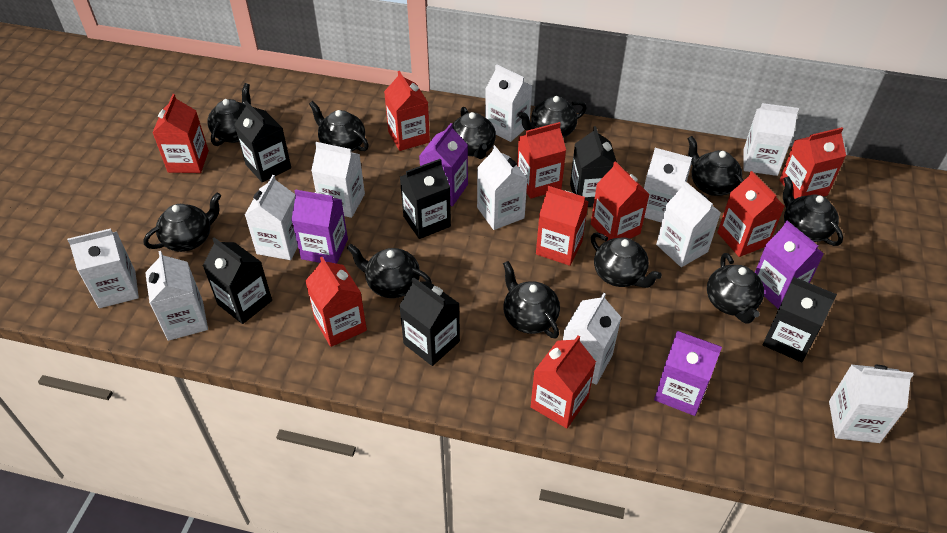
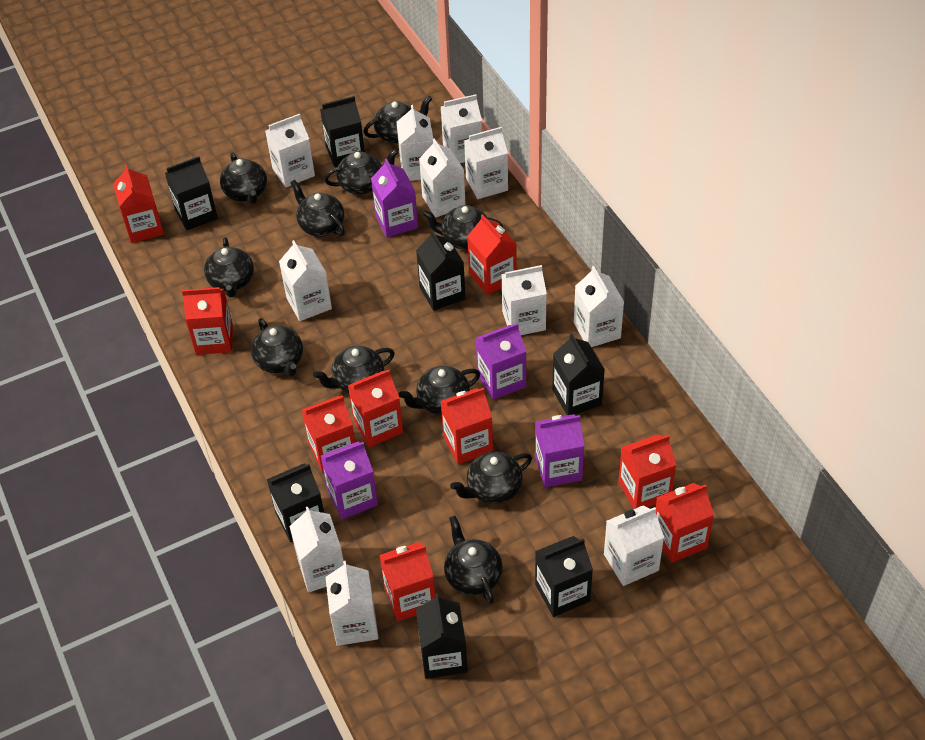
black carton: [203,237,272,324] [234,101,291,182] [399,277,460,366] [400,159,451,239] [570,126,617,207] [763,277,837,362] = 6 -> [165,156,218,231] [267,463,324,542] [320,96,365,167] [416,230,465,311] [416,593,468,679] [535,536,593,617] [552,333,605,415] = 7

